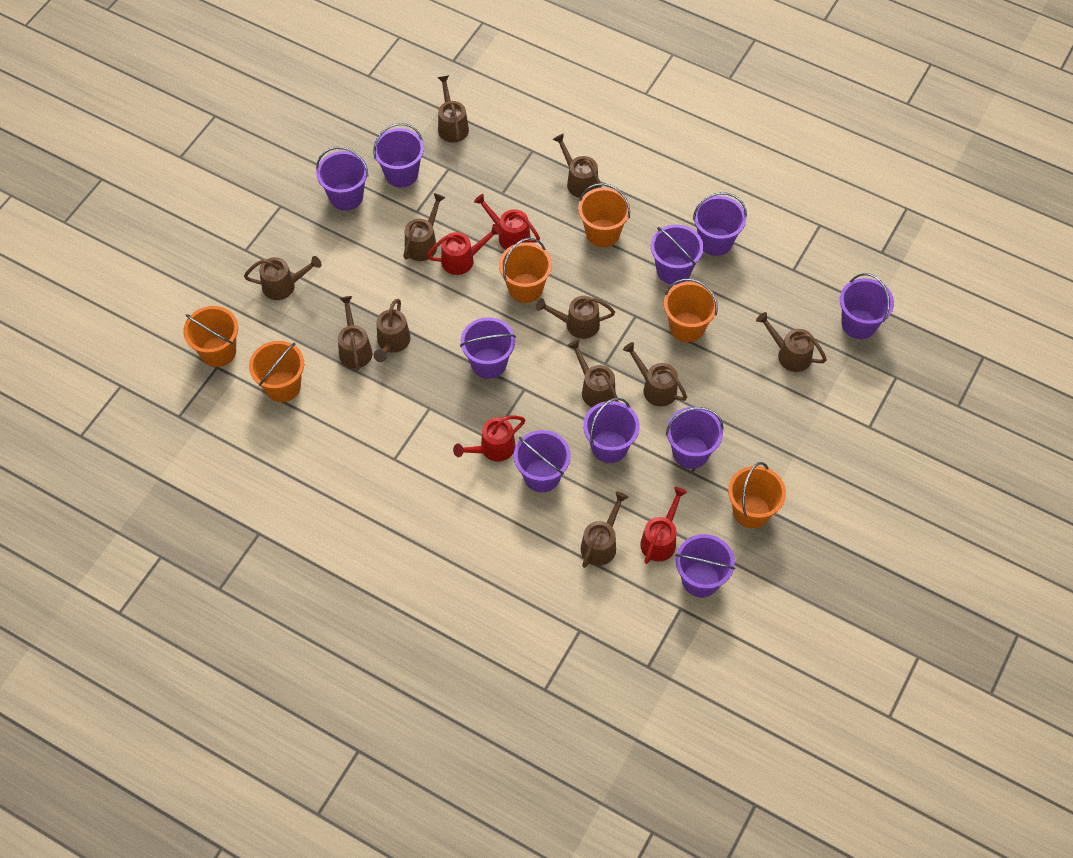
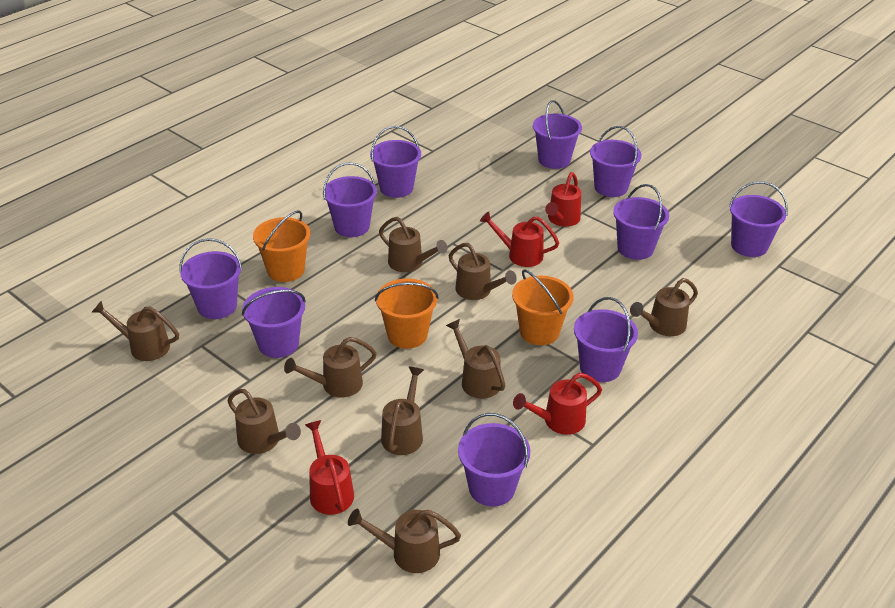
brown watering can: [244,256,321,300] [338,296,373,370] [374,299,410,362] [403,193,446,261] [437,75,469,143] [536,296,615,339] [553,134,602,198] [567,340,619,407] [581,491,629,568] [623,342,687,406] [756,312,827,372] = 11 -> [92,301,179,361] [227,389,301,454] [284,337,377,398] [348,509,461,573] [379,217,447,272] [381,367,424,455] [446,319,505,399] [449,243,517,300] [630,278,698,336] = 9
orange bucket: [183,306,238,367] [249,341,304,402] [499,238,552,303] [578,183,631,247] [664,279,718,342] [728,462,786,528] = 6 -> [253,210,310,282] [375,278,439,349] [512,269,574,345] = 3

